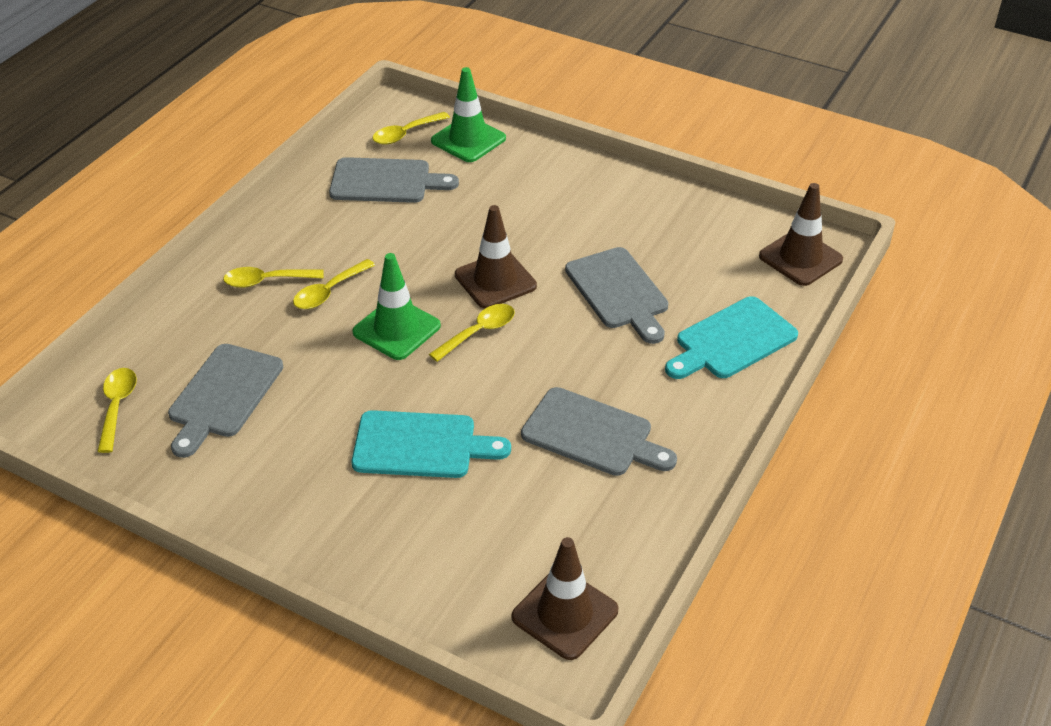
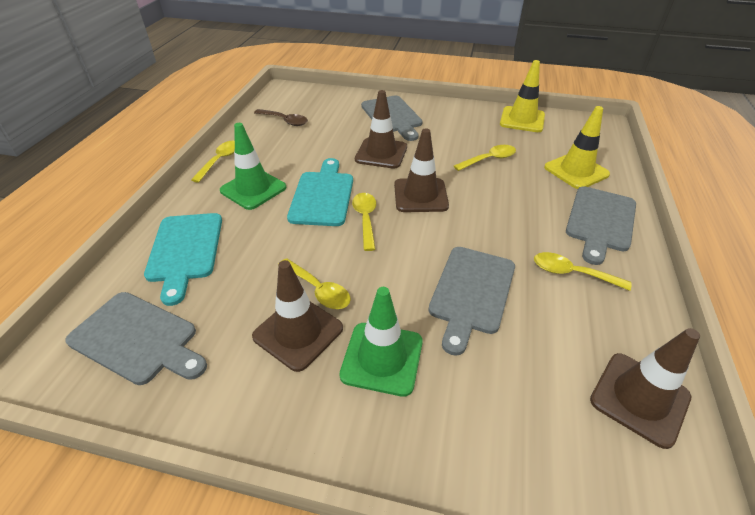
brown spoon: none = 0 -> [254,109,308,126] = 1
brown traffic cone: [455,205,537,309] [512,537,618,660] [759,183,843,286] = 3 -> [252,260,343,372] [355,90,407,169] [394,128,449,212] [590,328,700,449] = 4
yellow traffic cone: none = 0 -> [500,60,545,132] [544,106,610,189] = 2

